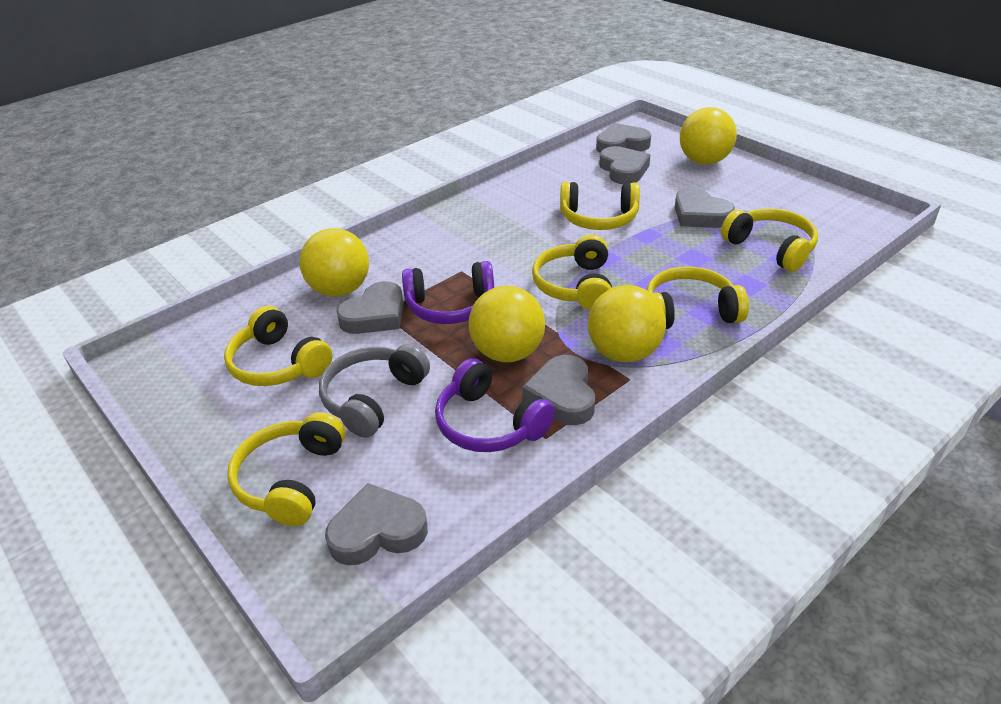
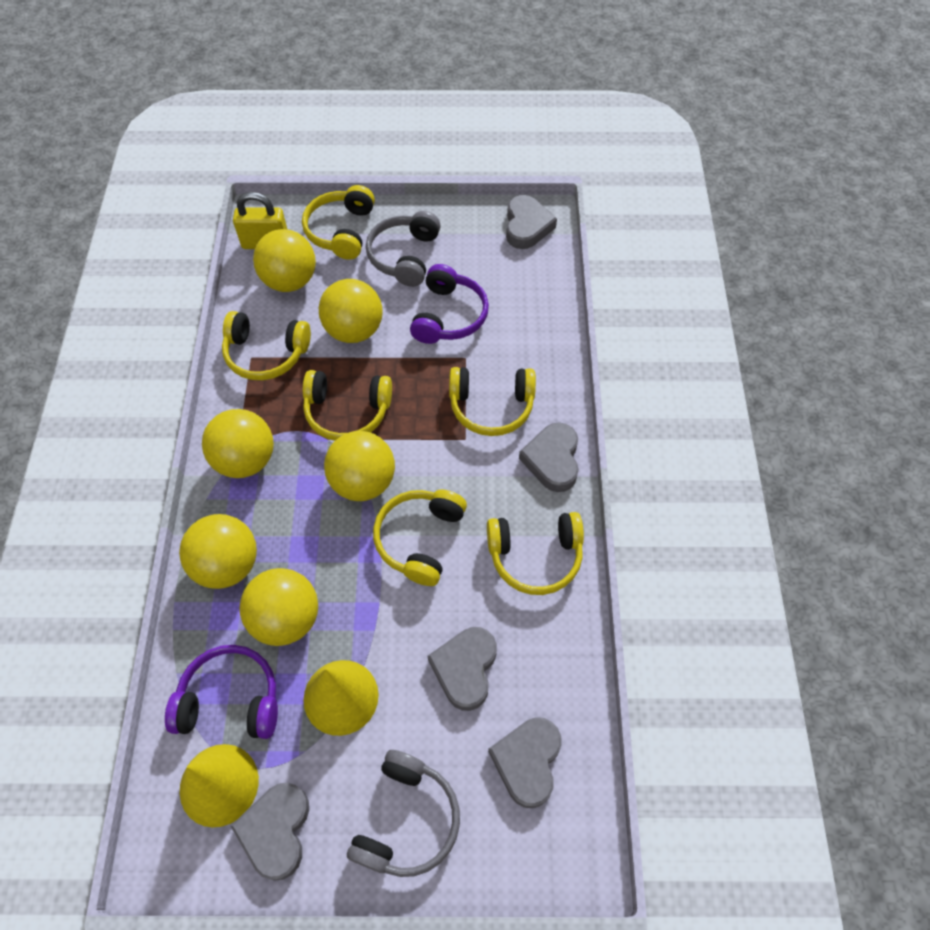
grey headphones: [319,344,430,438] = 1 -> [347,750,460,877] [366,211,441,287] = 2
grey heart: [325,483,428,565] [336,281,404,334] [522,355,595,425] [596,123,651,153] [599,146,650,184] [675,187,735,228] = 6 -> [231,783,309,881] [428,627,497,711] [488,717,562,808] [506,195,557,249] [519,422,579,492] = 5
yellow ball: [299,228,369,297] [469,286,545,362] [588,285,666,362] [680,107,737,165] = 4 -> [179,514,257,589] [202,409,274,478] [240,568,318,646] [253,229,316,292] [319,279,382,343] [324,431,395,501] = 6
yellow cone: none = 0 -> [180,744,259,828] [304,660,379,736] = 2
yellow padlock: none = 0 -> [233,192,287,249] = 1

